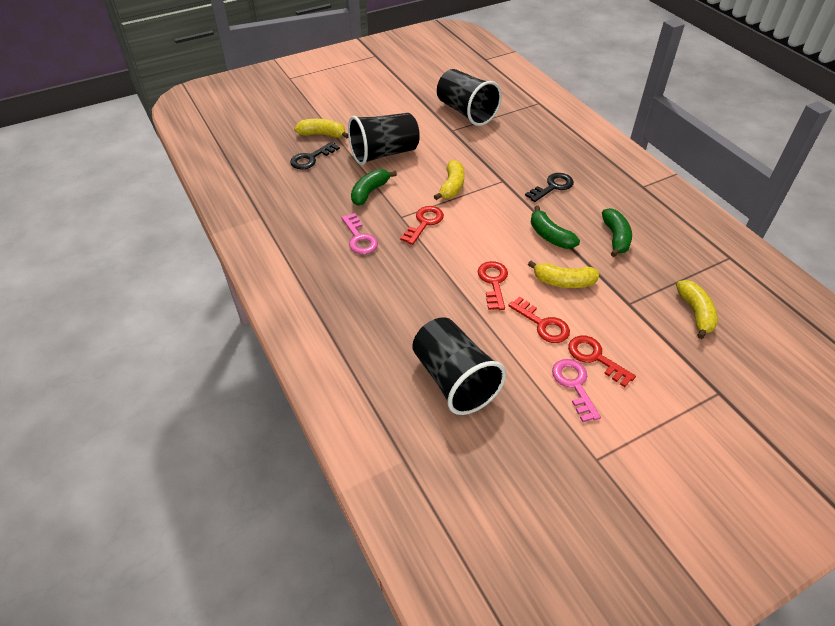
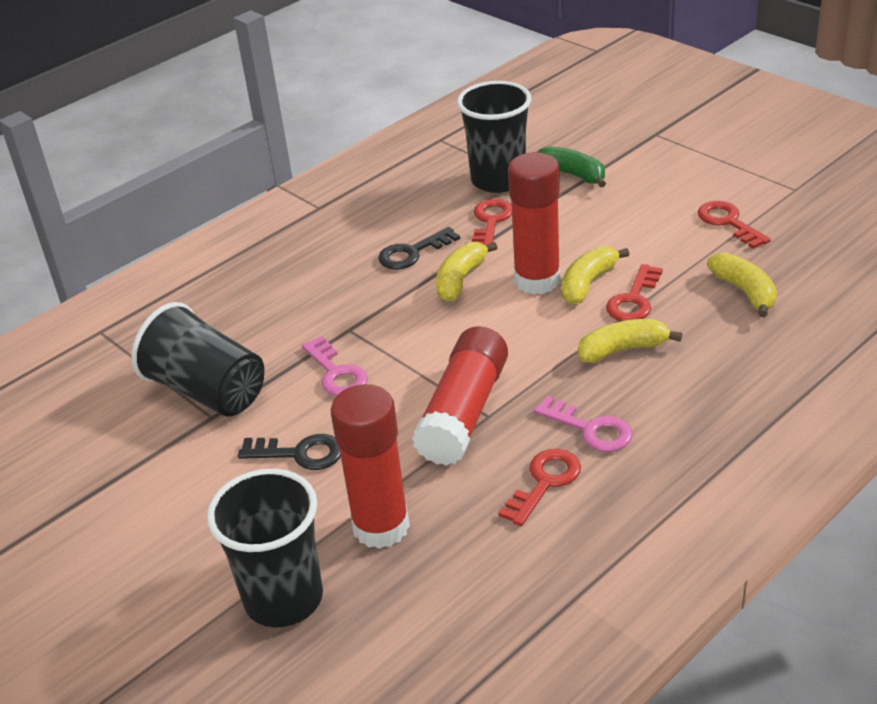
green banana: [351,169,397,206] [530,206,580,249] [602,208,632,257] = 3 -> [537,147,606,188] = 1
red glue stick: none = 0 -> [331,384,410,549] [412,326,508,466] [508,152,560,294] = 3

